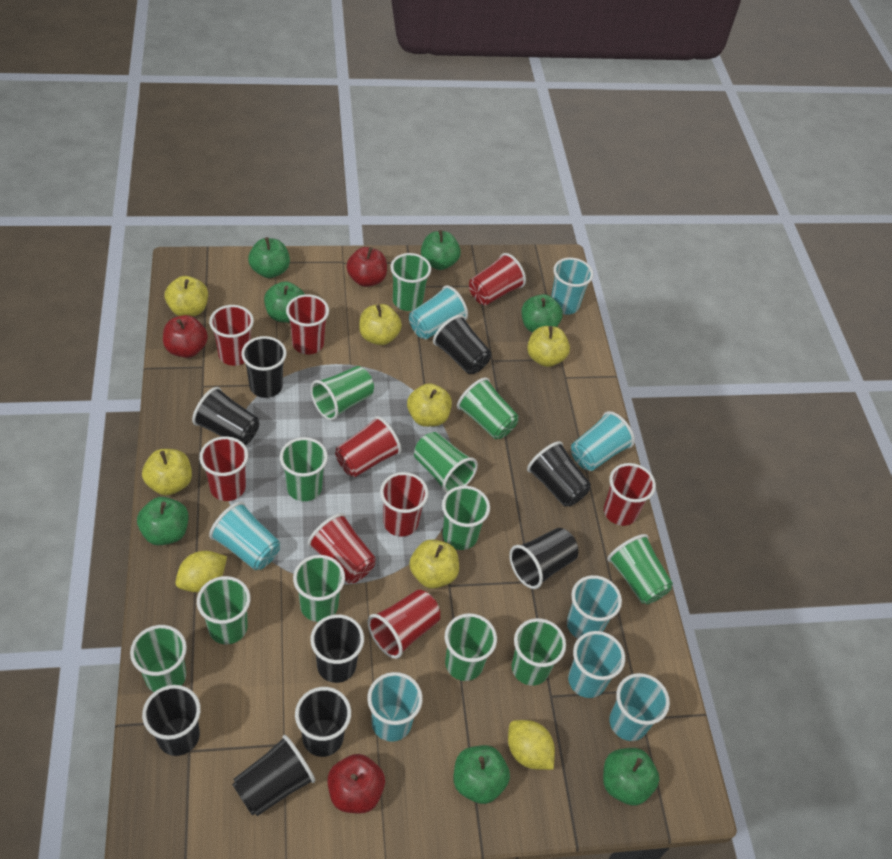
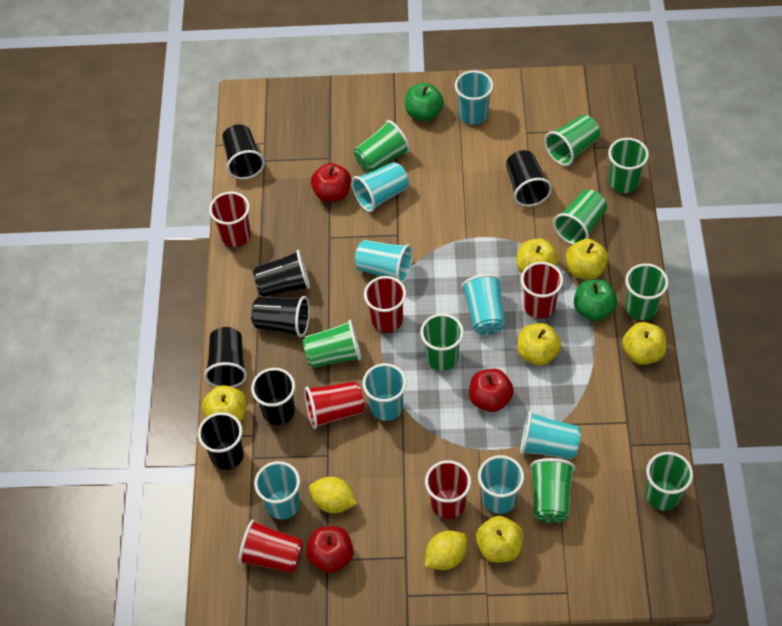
black cup: [142,685,201,756] [192,387,259,445] [232,735,315,816] [241,336,287,398] [295,687,351,757] [310,614,364,683] [433,315,491,374] [509,528,578,589] [527,441,591,507] = 9 -> [198,412,244,470] [204,327,247,388] [222,124,265,179] [251,296,310,337] [251,368,295,425] [253,250,310,297] [506,150,552,207] = 7
green apple: [137,497,188,545] [248,237,290,278] [264,281,305,323] [421,230,461,270] [454,745,510,804] [521,294,563,332] [603,748,659,806] = 7 -> [405,83,444,121] [574,279,617,321] = 2
green cup: [130,625,187,692] [197,576,250,644] [280,437,328,501] [293,555,345,622] [310,366,374,421] [390,253,431,311] [414,432,478,494] [442,486,490,550] [445,613,497,681] [457,377,519,439] [512,618,566,685] [607,534,673,604] = 12 -> [303,320,361,368] [354,120,410,172] [420,313,464,371] [530,458,575,523] [545,115,600,166] [553,189,607,245] [608,138,649,193] [625,263,669,320] [646,452,693,511] = 9
red cup: [199,436,248,501] [209,305,254,366] [286,294,329,354] [307,513,376,583] [335,416,401,477] [367,590,440,659] [380,472,428,537] [469,253,526,305] [604,463,656,526] = 9 -> [209,191,251,247] [238,519,303,573] [304,381,364,429] [364,276,406,333] [425,460,471,519] [521,262,563,318] = 6

